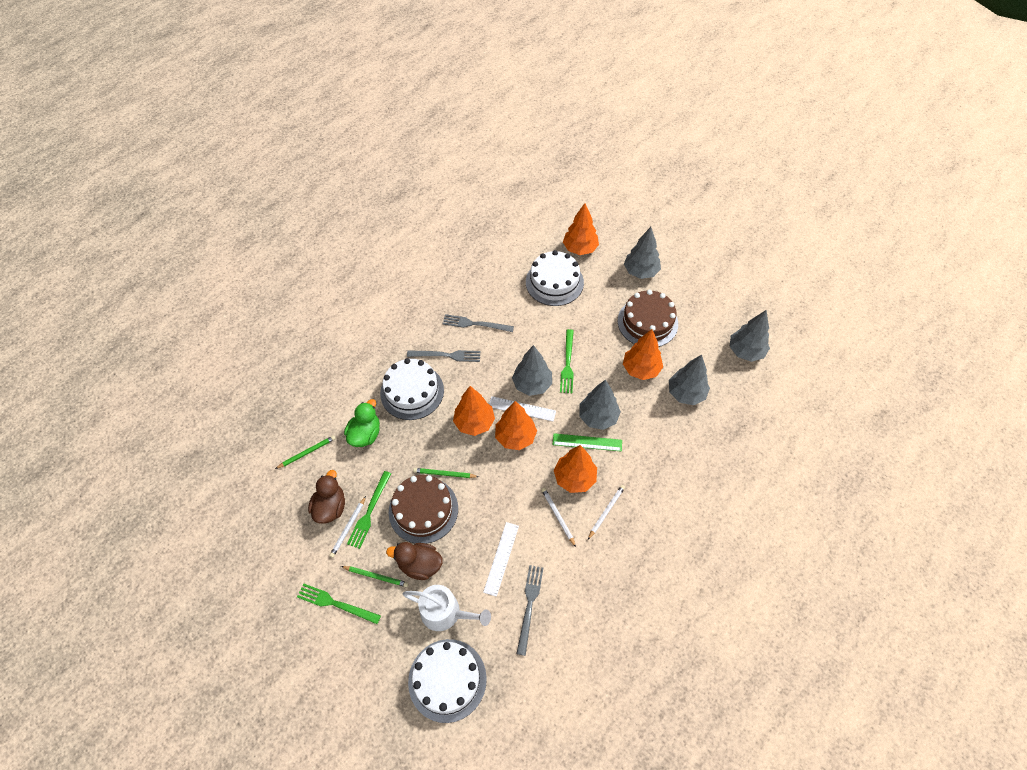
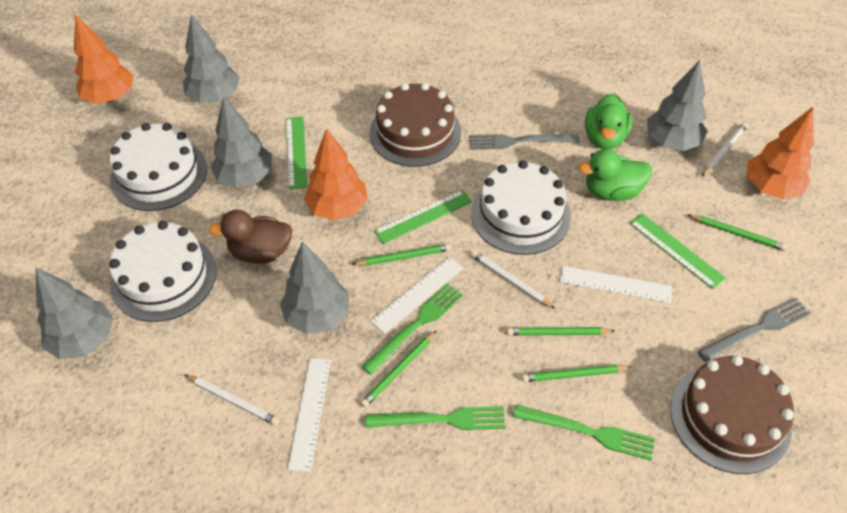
brown duck: [308,470,345,524] [386,542,443,580] = 2 -> [209,210,293,264] = 1
green duck: [344,399,380,447] = 1 -> [578,149,652,201] [585,93,632,149] = 2
green pencil: [275,435,336,469] [341,566,408,587] [413,468,479,478] = 3 -> [352,244,451,266] [360,330,437,407] [507,327,615,335] [522,364,631,382] [688,215,787,251] = 5
green ruler: [552,433,622,452] = 1 -> [286,116,307,189] [374,190,472,244] [629,213,725,289] = 3
grey fork: [407,350,481,362] [442,314,514,332] [516,565,543,656] = 3 -> [469,134,580,150] [697,297,811,362] = 2
orange tree: [453,386,495,436] [495,401,537,450] [554,445,597,493] [563,203,599,255] [623,329,663,380] = 5 -> [74,14,134,104] [304,128,368,220] [747,107,814,199] = 3
white ruler: [483,522,519,597] [489,396,556,421] = 2 -> [288,358,331,472] [370,257,463,334] [560,266,672,303] = 3
white watering can: [403,585,491,631] = 1 -> none = 0

